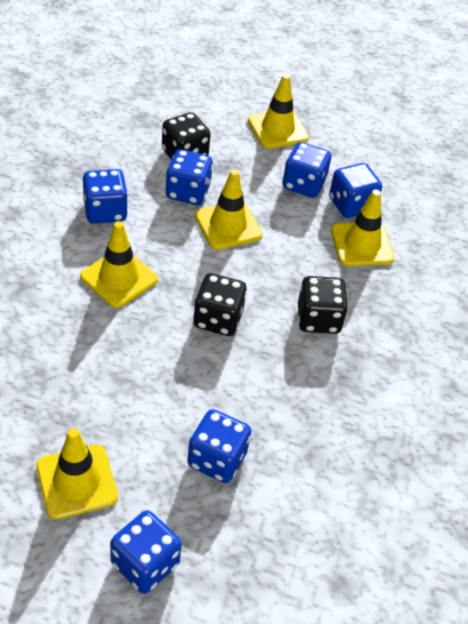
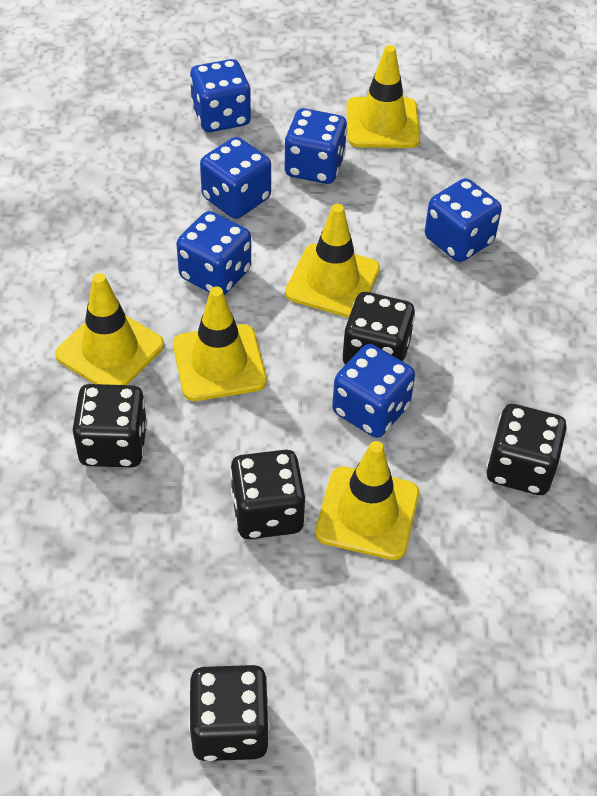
black dice: [162,112,211,160] [193,273,247,336] [298,276,348,334] = 3 -> [73,384,147,468] [189,665,270,761] [230,450,306,539] [342,292,415,365] [486,404,567,495] = 5

